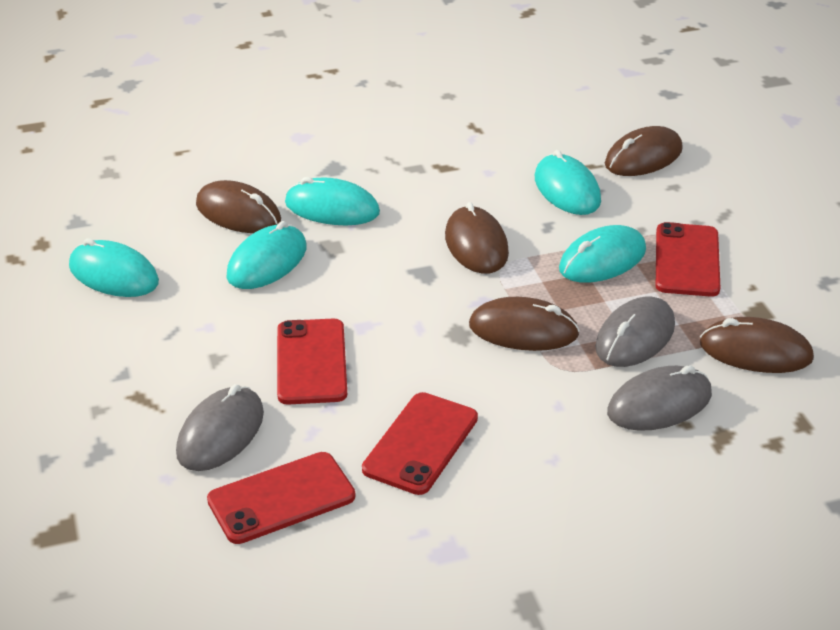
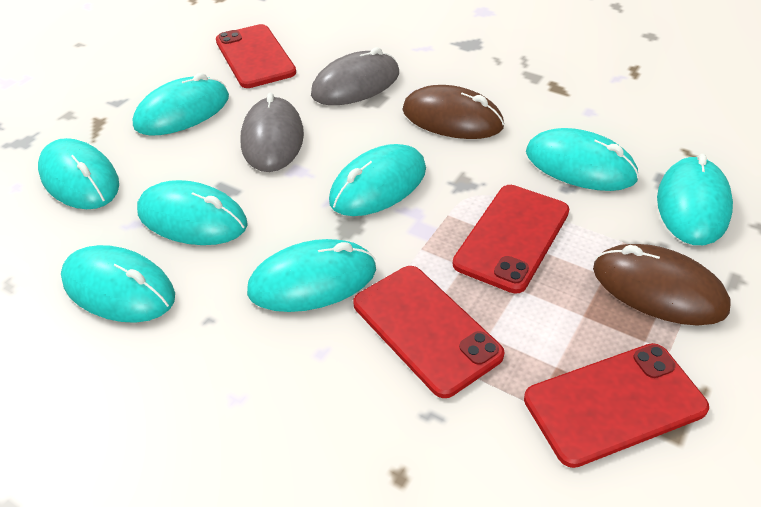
brown mouse: [196,180,281,233] [445,202,509,274] [469,297,580,351] [605,126,683,176] [700,317,814,373] = 5 -> [402,85,504,139] [593,244,730,326] = 2
grey mouse: [176,384,264,471] [595,297,675,367] [607,365,712,431] = 3 -> [241,93,304,172] [311,47,399,105] = 2
turquoise mouse: [69,238,159,297] [227,221,307,289] [285,177,380,225] [535,150,601,215] [559,225,646,283] = 5 -> [38,138,119,209] [61,245,175,323] [133,73,229,136] [137,180,248,245] [247,239,376,312] [329,144,426,216] [526,128,639,191] [657,154,733,245] = 8

